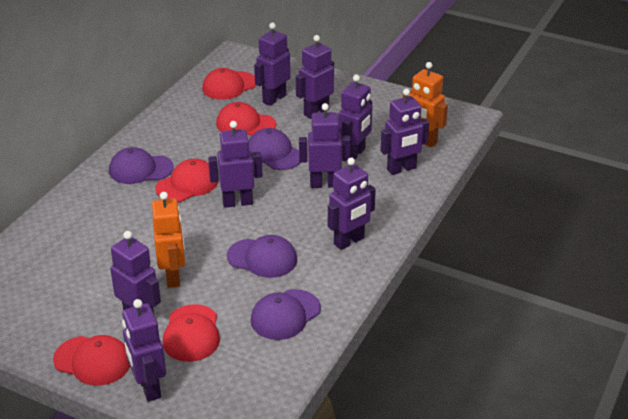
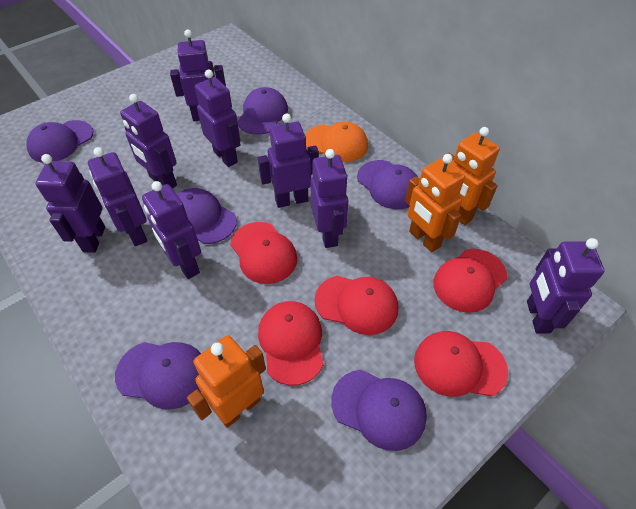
orange cap: none = 0 -> [305,121,368,162] = 1
orange robot: [152,192,185,288] [403,62,448,148] = 2 -> [187,335,266,428] [405,154,465,252] [442,127,500,225] = 3
purple cap: [109,147,174,184] [227,235,297,278] [249,128,300,170] [251,289,321,340] = 4 -> [26,120,94,163] [115,342,201,410] [177,188,237,244] [237,87,288,135] [331,370,427,451] [357,160,418,209] = 6

